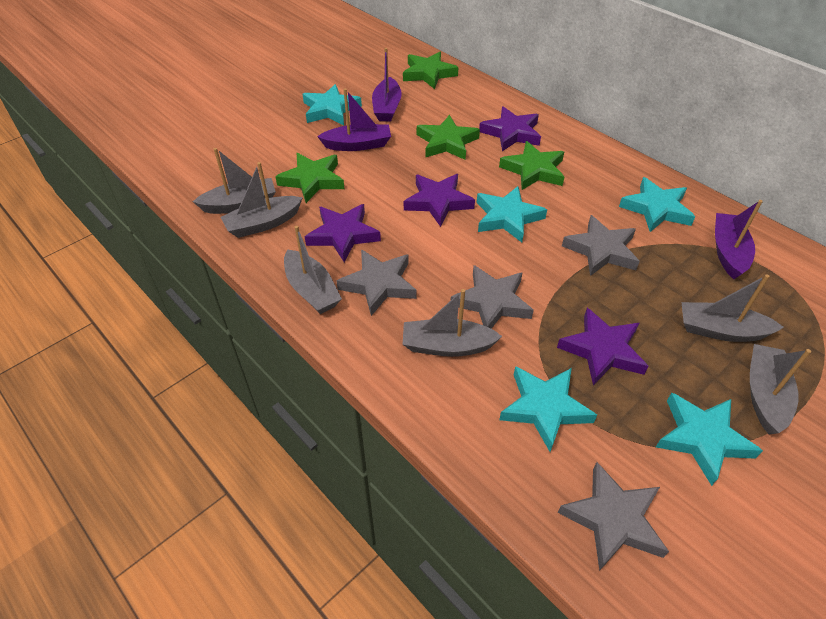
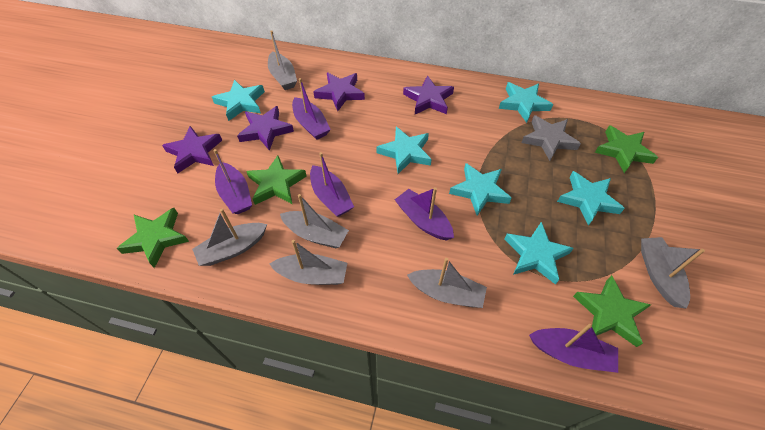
grey star: [337,250,416,316] [450,265,534,329] [558,462,669,571] [562,215,640,276] = 4 -> [521,115,581,161] = 1
purple boat: [317,88,391,151] [372,48,402,122] [715,200,763,279] = 3 -> [213,149,252,214] [292,78,331,140] [310,152,354,217] [395,187,454,241] [529,324,618,373] = 5
turquoise star: [303,84,362,125] [477,186,547,242] [499,366,597,452] [619,177,695,232] [656,393,763,486] = 5 -> [212,80,265,121] [376,127,432,174] [449,163,512,216] [499,82,553,123] [505,222,574,285] [557,171,625,226] = 6

